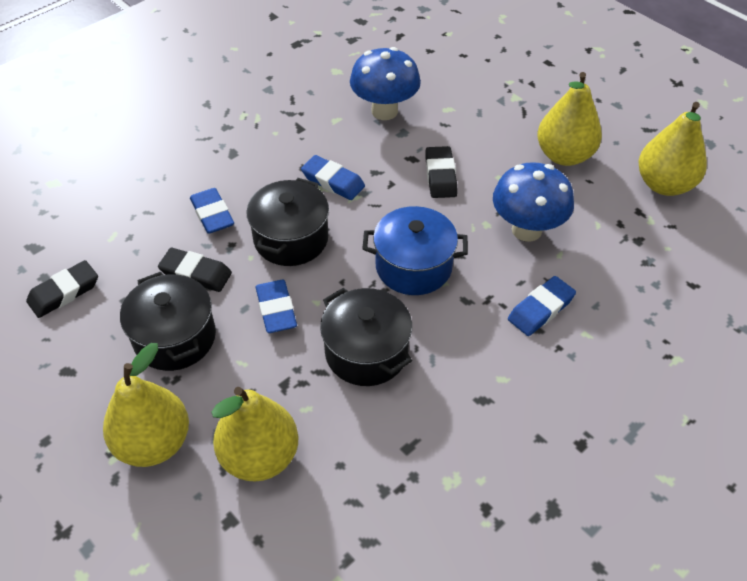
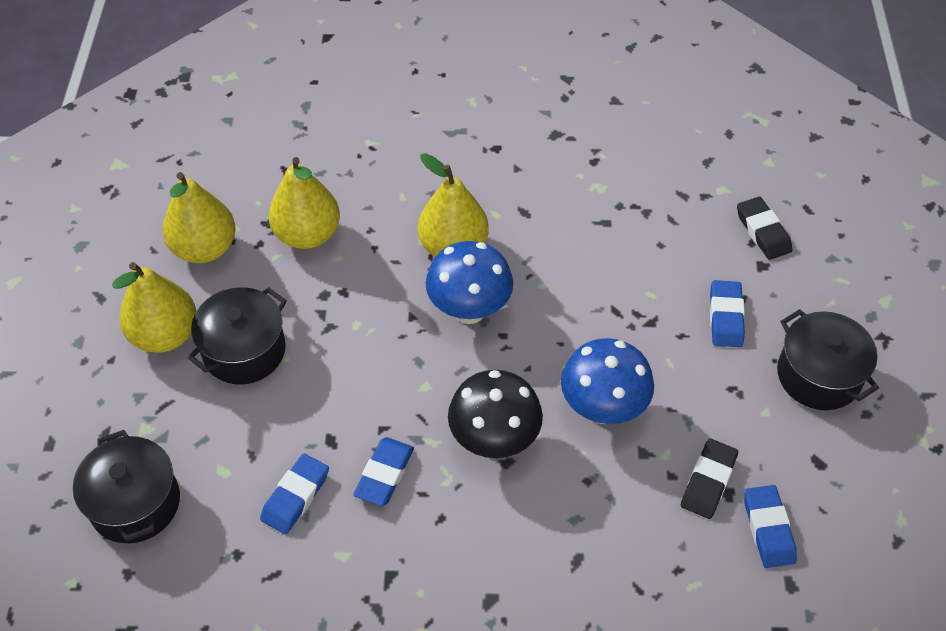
black eraser: [26,260,98,318] [158,248,232,292] [425,146,457,198] = 3 -> [681,439,738,519] [737,197,792,260] = 2
black mushroom: none = 0 -> [448,370,543,458] = 1
blue pot: [362,206,468,295] = 1 -> none = 0

